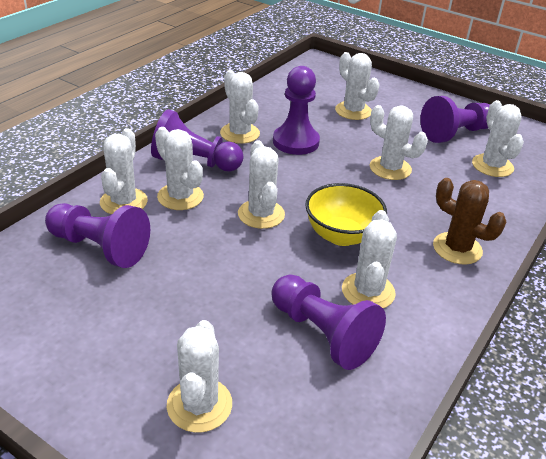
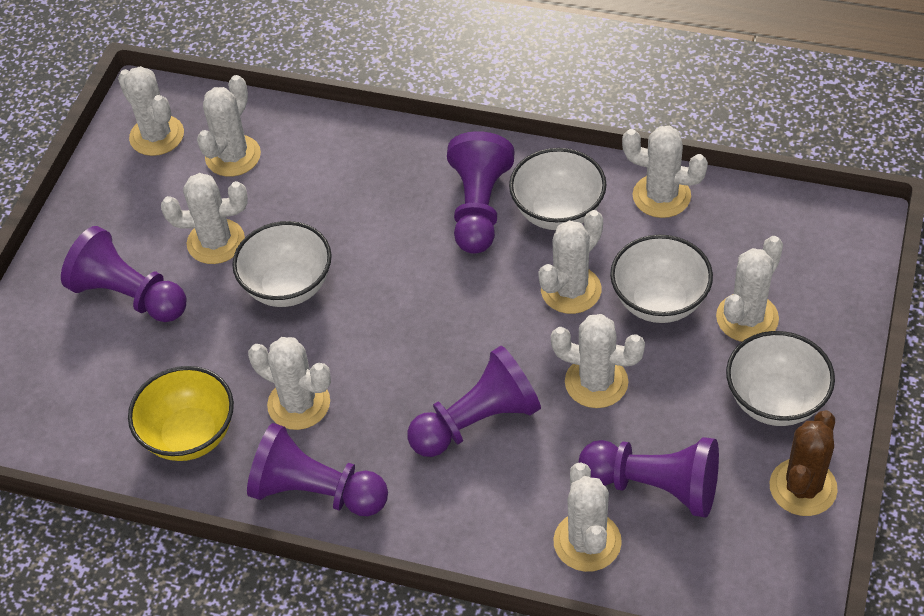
white bowl: none = 0 -> [232,221,332,307] [509,148,607,230] [610,235,713,323] [726,331,835,426] = 4

